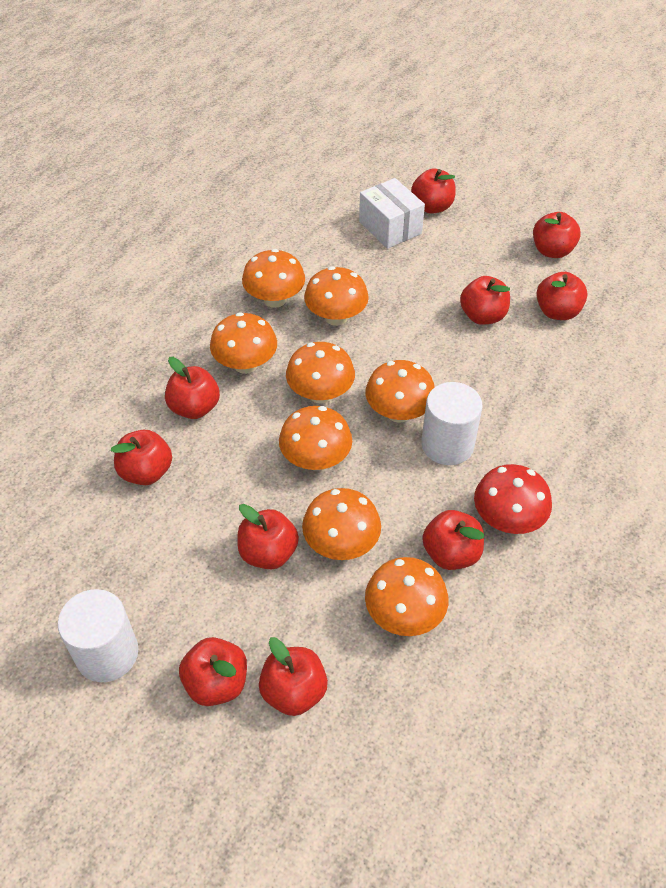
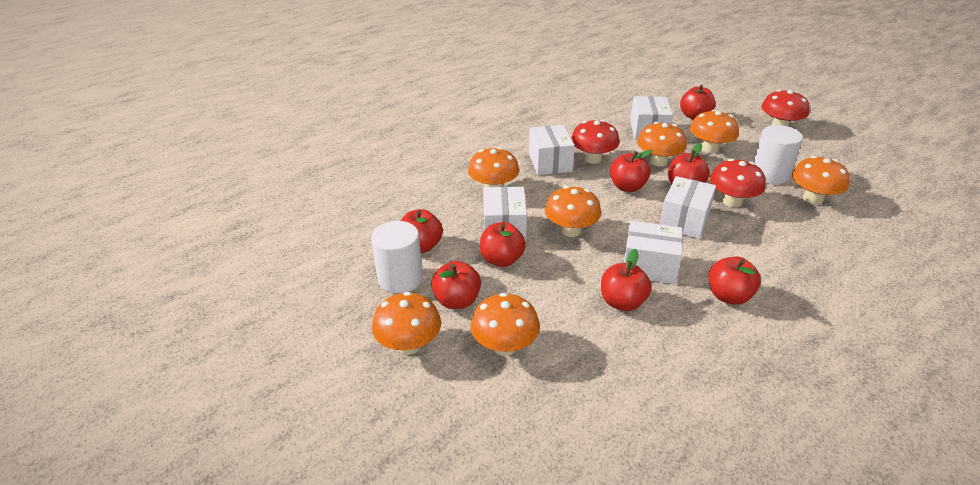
orange mushroom: [210,312,277,374] [242,249,305,308] [279,406,352,470] [286,342,355,404] [302,488,381,560] [304,266,369,326] [365,360,435,423] [365,557,448,636] = 8 -> [372,292,441,355] [468,147,519,187] [470,293,540,356] [545,186,601,237] [637,122,687,167] [690,110,739,154] [792,156,849,204] = 7
red apple: [111,430,172,485] [165,357,220,419] [179,637,247,706] [237,504,299,569] [259,637,328,716] [411,169,456,214] [422,510,484,570] [460,276,510,325] [533,212,581,258] [536,272,588,320] = 10 -> [401,209,443,253] [431,261,481,309] [480,222,526,267] [601,249,652,311] [610,150,653,192] [668,143,710,184] [680,85,716,120] [709,256,761,305] = 8
red mushroom: [474,464,552,534] = 1 -> [571,120,619,164] [710,159,766,207] [761,90,809,127] = 3
white box: [359,178,425,249] = 1 -> [483,187,527,242] [529,125,575,175] [623,221,683,284] [630,96,673,140] [660,176,716,239] = 5

